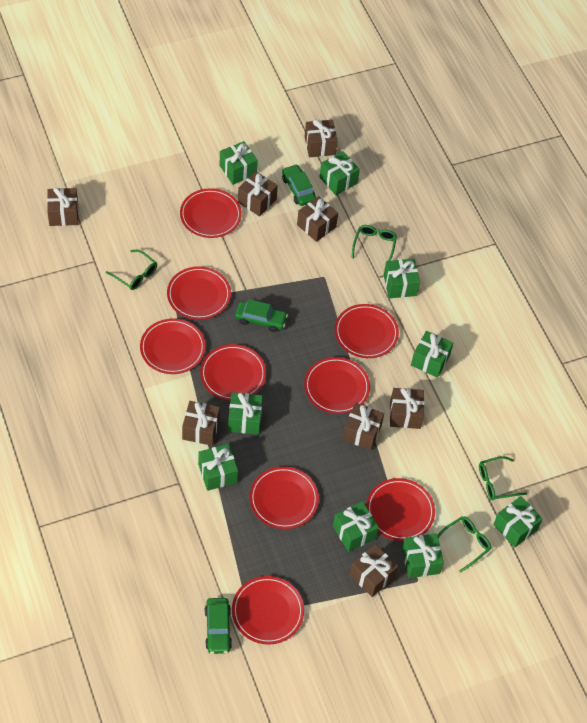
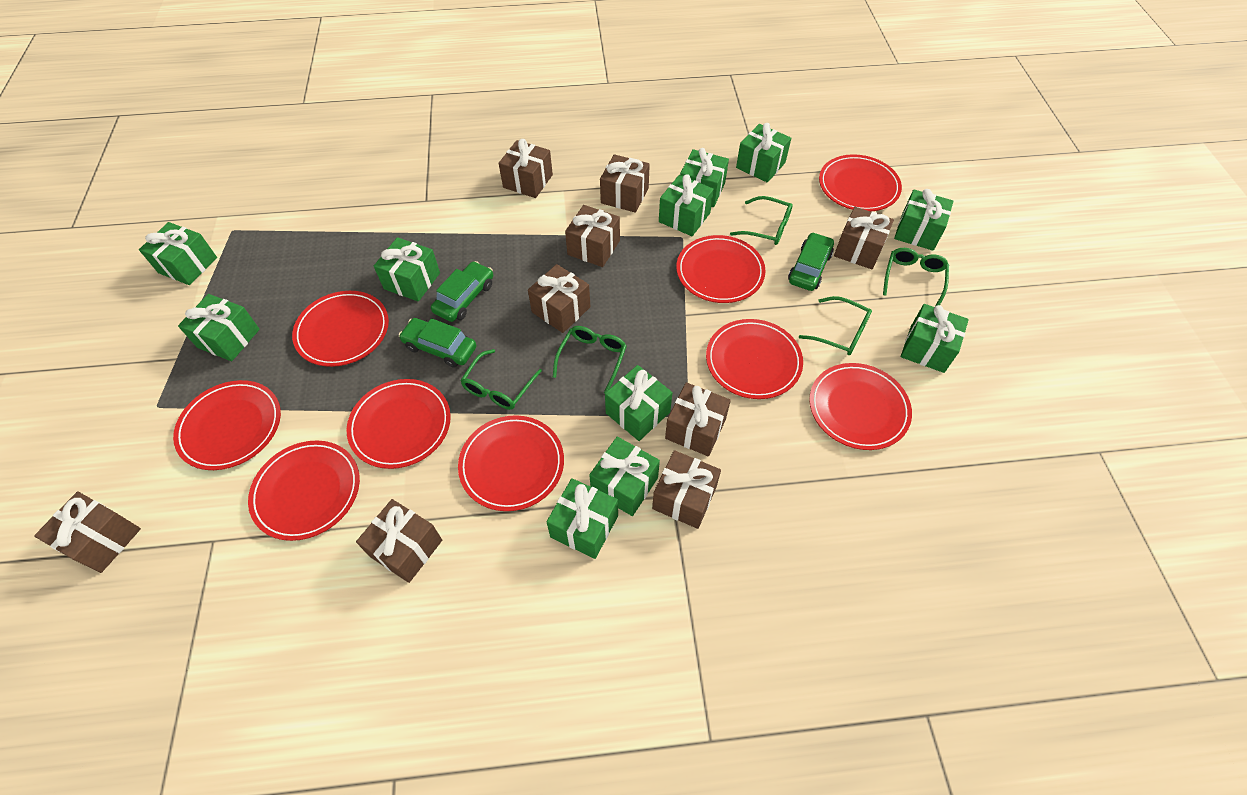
brown gift: [47,187,79,226] [182,401,220,446] [238,171,278,216] [297,196,338,242] [305,119,338,157] [342,403,384,450] [349,544,398,597] [390,388,424,429] = 8 -> [34,491,141,573] [356,499,442,583] [499,139,553,198] [528,264,591,333] [565,205,620,267] [600,154,650,213] [652,450,721,529] [665,382,731,456] [834,207,894,269] = 9
green gift: [198,444,238,491] [220,141,258,185] [228,392,263,434] [319,151,360,195] [333,501,379,552] [384,259,420,298] [402,533,444,578] [411,331,453,378] [493,496,543,548] = 9 -> [139,222,217,285] [178,294,260,361] [374,237,440,302] [546,478,618,559] [589,437,660,516] [605,365,673,441] [659,174,714,236] [680,148,729,207] [736,123,791,183] [894,189,953,250] [901,304,969,373] = 11
green glasses: [106,250,157,290] [352,225,397,261] [437,516,491,573] [479,456,527,501] = 4 -> [460,349,542,410] [553,326,627,393] [730,196,793,245] [799,296,872,355] [883,248,949,306] = 5

